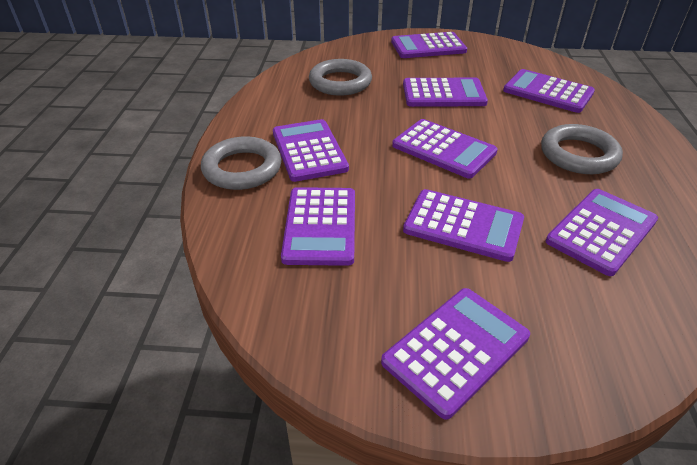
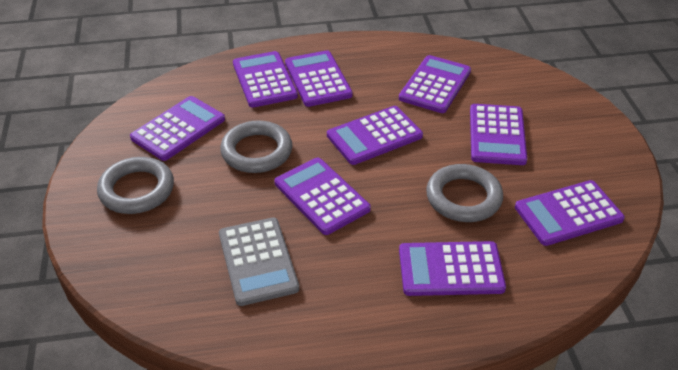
grey calculator: none = 0 -> [219,218,299,306] = 1

